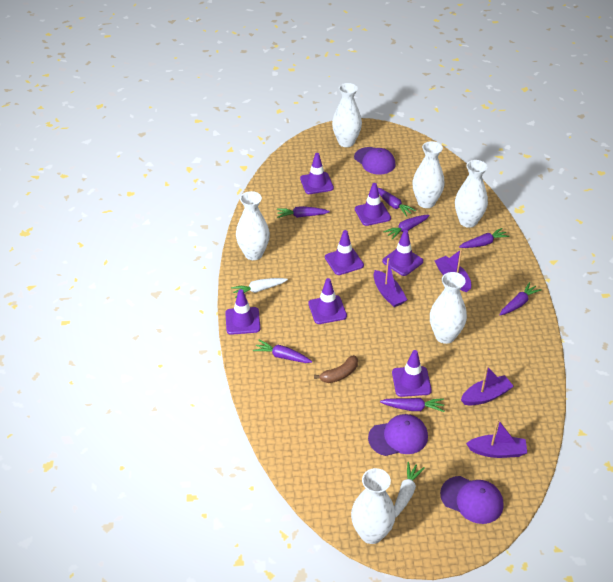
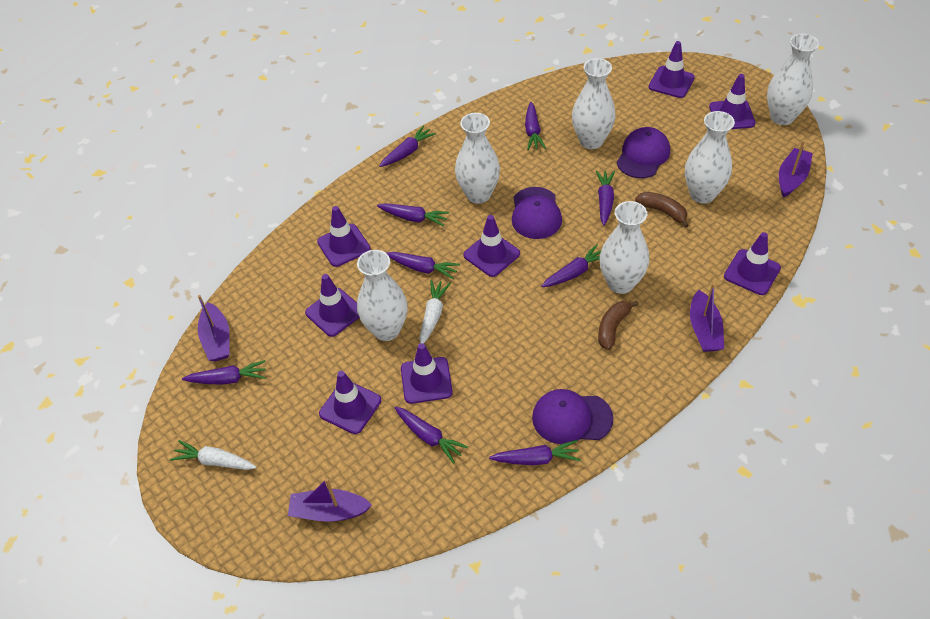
brown banana: [314,355,358,383] = 1 -> [598,301,639,350] [635,192,689,228] = 2
purple carrot: [253,340,312,363] [277,206,330,218] [378,188,416,217] [380,398,444,412] [383,215,430,239] [459,228,510,248] [499,282,542,315] = 7 -> [182,360,266,385] [377,203,449,227] [379,125,436,167] [387,252,460,279] [395,407,468,464] [489,440,581,465] [525,102,546,150] [541,244,601,287] [596,170,615,225] = 9
purple traffic cone: [225,289,260,335] [300,153,334,194] [308,278,347,324] [325,230,364,275] [355,183,391,226] [382,230,423,276] [392,350,432,397] = 7 -> [305,274,360,337] [317,206,371,267] [319,371,381,434] [401,343,453,404] [463,215,520,277] [649,41,695,98] [709,74,755,129] [724,232,781,295] = 8

